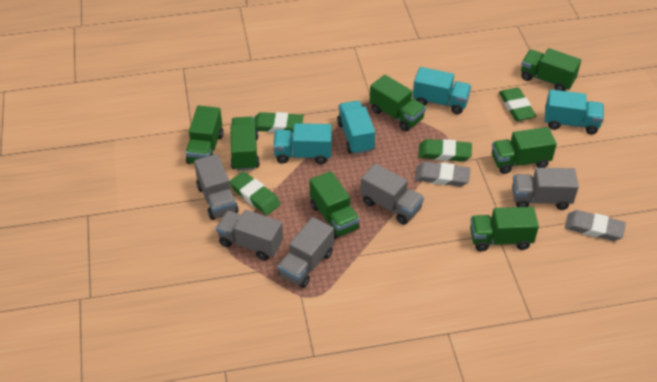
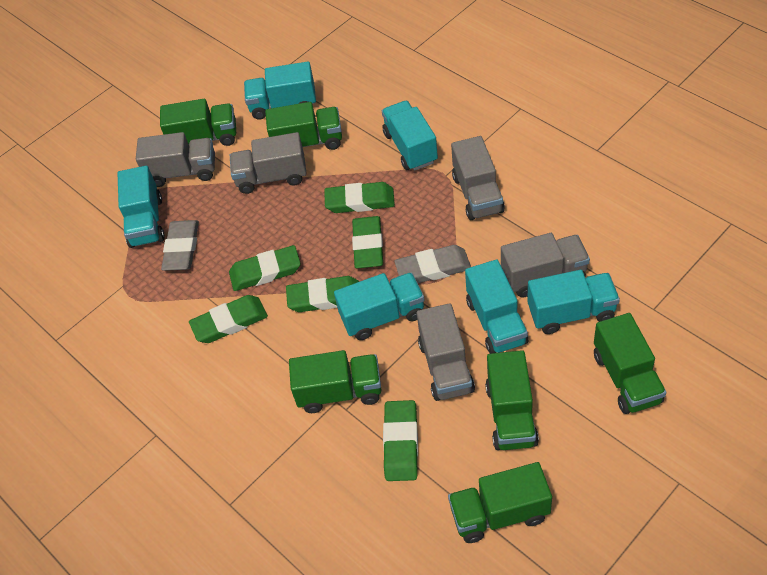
green eraser: [229,171,281,215] [254,112,304,133] [418,139,472,162] [499,87,536,121] = 4 -> [189,295,268,343] [229,245,301,291] [286,276,359,312] [324,182,395,213] [352,216,383,269] [383,400,418,481] = 6
green truck: [185,106,224,164] [230,117,260,171] [309,171,360,239] [370,75,426,131] [470,207,539,252] [492,127,557,174] [521,48,581,91] = 7 -> [160,99,236,146] [265,102,342,150] [289,350,381,413] [448,462,552,543] [485,350,539,450] [594,313,667,414] = 6
turquoise truck: [273,123,332,164] [337,101,375,155] [413,67,471,114] [545,89,604,134] = 4 -> [118,166,165,248] [244,62,316,120] [334,272,425,340] [382,101,438,171] [465,259,528,354] [527,270,620,334] = 6

